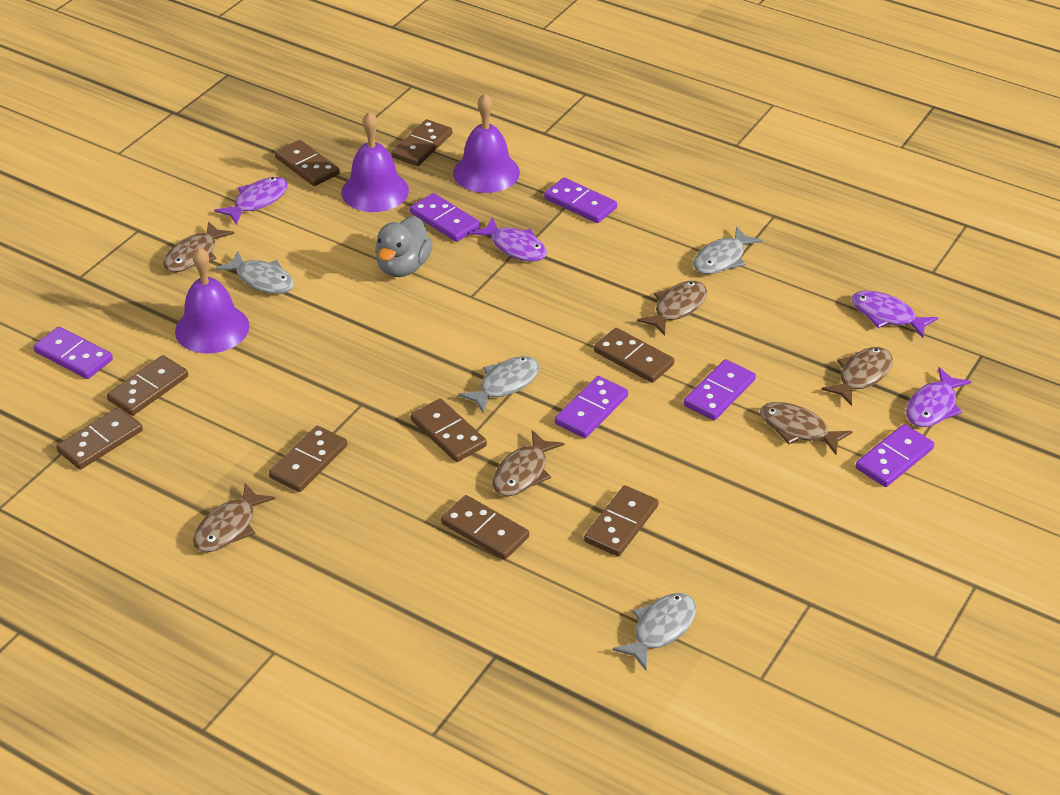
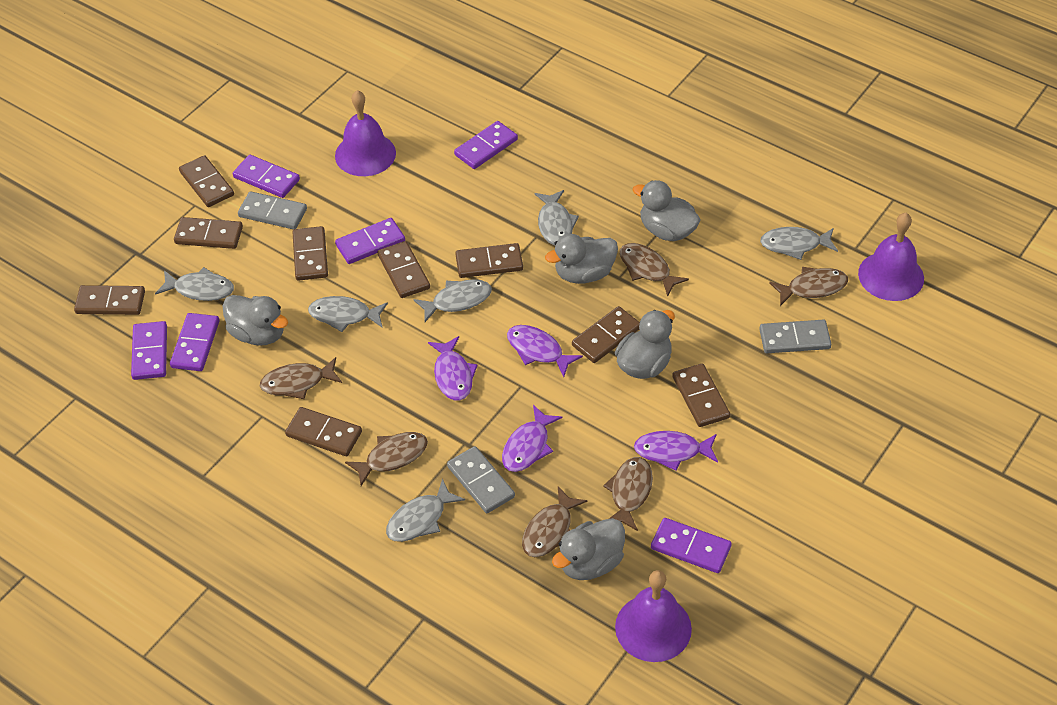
grey domino: none = 0 -> [238,191,307,230] [447,446,515,513] [759,320,831,353] = 3
grey duck: [375,216,433,277] = 1 -> [223,295,288,346] [545,234,618,284] [552,518,625,580] [615,310,675,379] [633,180,700,241] = 5
grey fish: [216,251,294,294] [458,356,539,414] [612,593,696,670] [693,226,763,274] = 4 -> [155,267,234,301] [308,296,388,332] [386,478,465,542] [413,279,492,322] [535,190,579,246] [760,227,838,260] = 6

